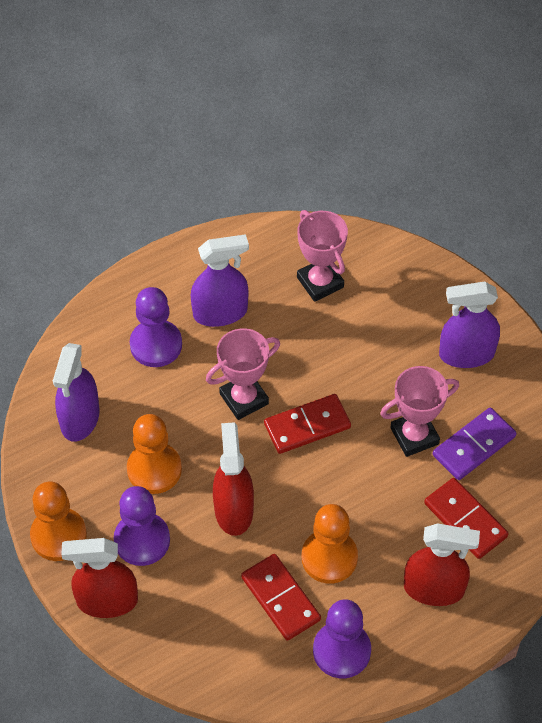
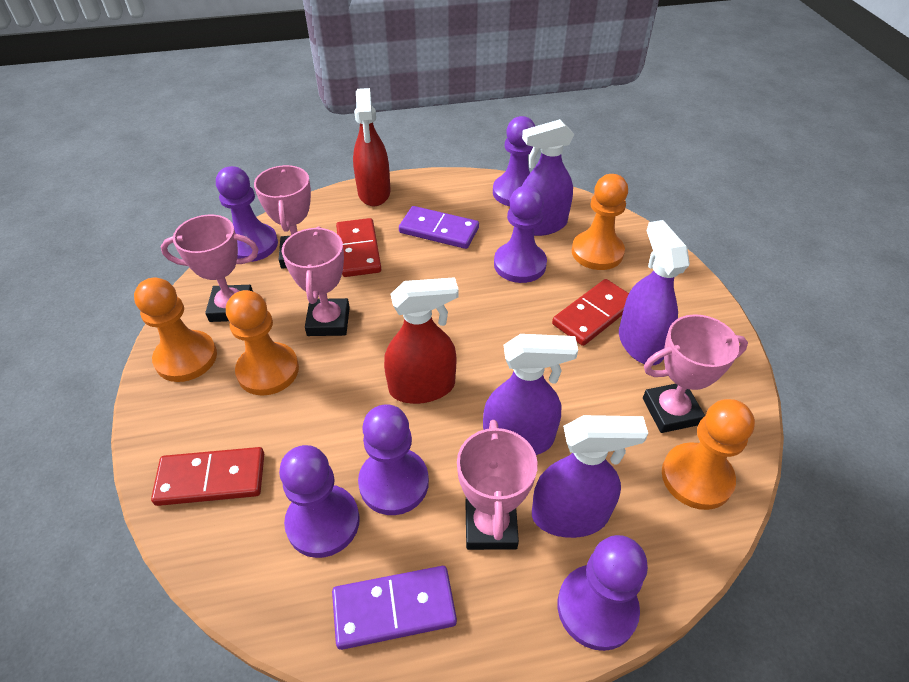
orange pawn: [30,482,87,561] [127,414,182,494] [302,504,358,584] = 3 -> [134,278,217,382] [226,290,299,395] [572,174,628,270] [662,399,755,510] = 4
pink trophy: [206,328,280,420] [297,210,348,302] [380,366,459,457] = 3 -> [161,214,259,322] [254,165,311,269] [282,226,350,336] [457,420,538,550] [643,314,748,433] = 5
purple domino: [433,408,517,480] = 1 -> [332,566,457,650] [399,206,479,249] = 2
purple pawn: [114,486,170,566] [130,287,182,367] [313,599,371,678] = 3 -> [216,166,278,262] [279,445,360,558] [358,405,429,515] [493,116,535,206] [494,185,547,283] [558,535,648,651] = 6
purple spray bottle: [53,343,100,442] [191,234,249,327] [439,281,500,368] = 3 -> [483,334,578,455] [522,119,574,236] [532,415,648,538] [619,220,690,365] = 4
red spray bottle: [62,538,138,618] [213,422,254,536] [404,523,480,606] = 3 -> [353,88,390,206] [384,277,459,404] = 2

